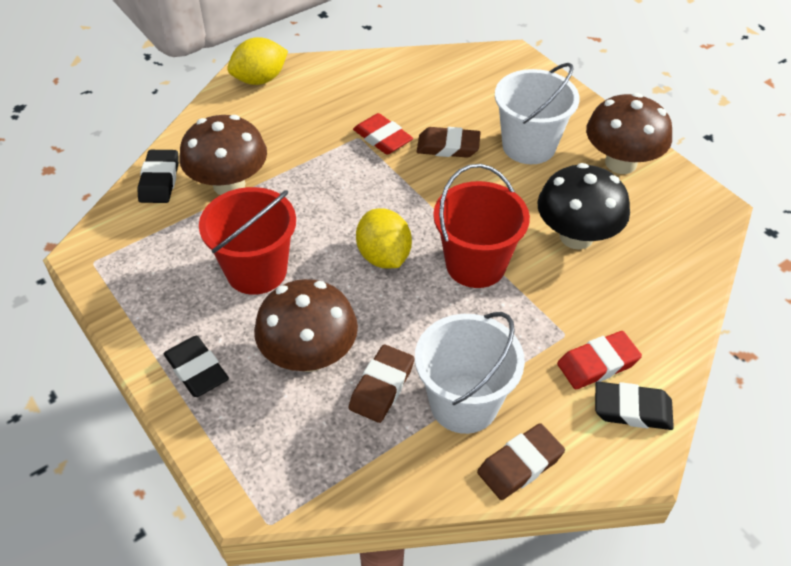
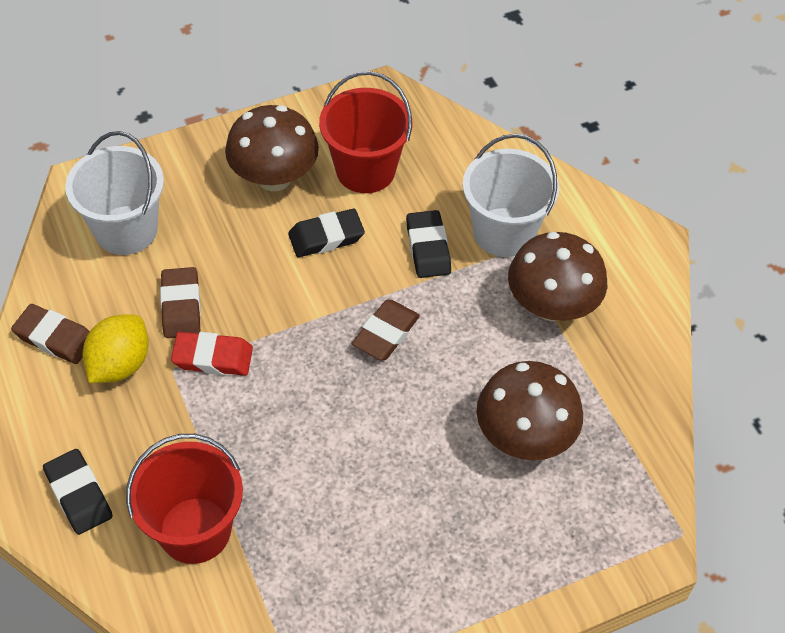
black mushroom: [538,163,630,250] = 1 -> none = 0
red eraser: [353,113,413,155] [557,331,642,389] = 2 -> [171,332,253,376] = 1
yellow lemon: [227,37,288,85] [356,208,412,269] = 2 -> [83,314,149,383] = 1

